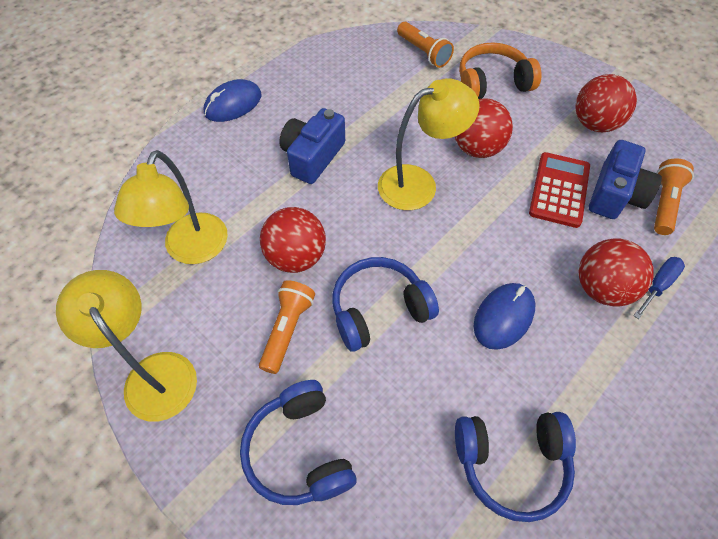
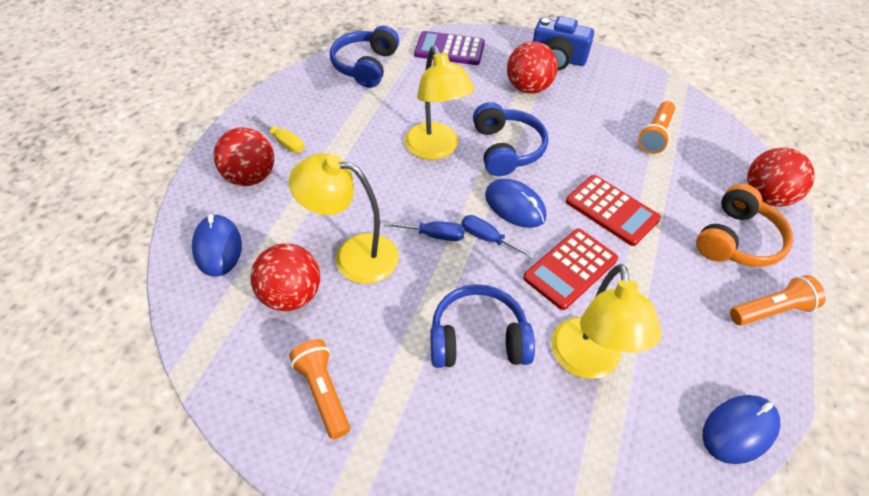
blue camera: [279,108,345,184] [589,140,662,219] = 2 -> [533,16,594,71] = 1
blue mouse: [204,79,261,122] [473,283,535,350] = 2 -> [192,214,242,277] [485,179,546,228] [702,395,781,464] = 3
blue screwdriver: [633,257,685,319] = 1 -> [384,221,465,241] [461,215,535,259] = 2
purple calculator: none = 0 -> [414,31,485,65] = 1
red calculator: [529,152,590,228] = 1 -> [523,229,618,310] [566,175,661,246] = 2
yellow screwdriver: none = 0 -> [252,116,304,153] = 1

